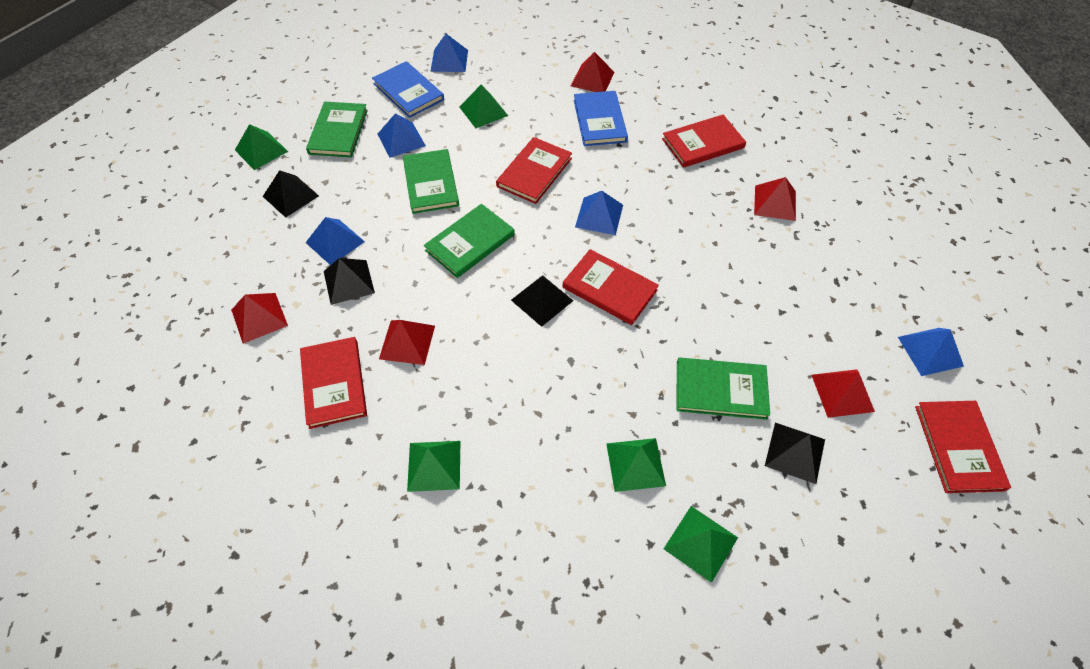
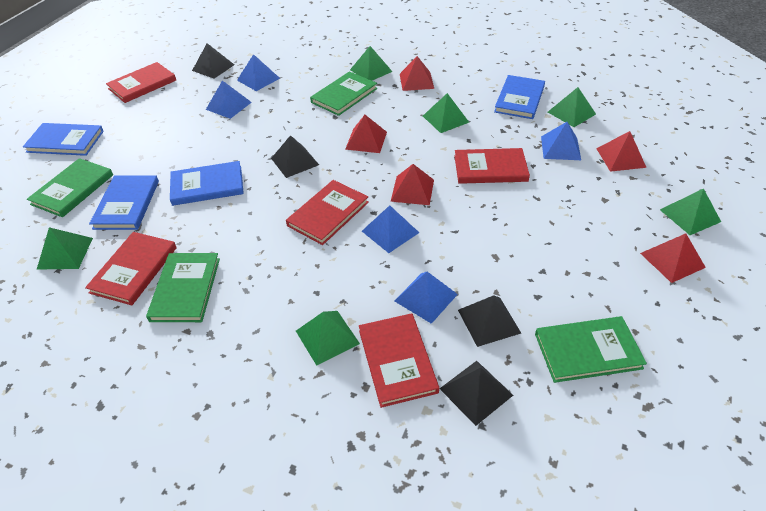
blue book: [372,61,444,118] [574,91,628,146] = 2 -> [23,123,104,156] [89,175,159,230] [170,161,244,206] [494,75,545,119] = 4
green pyramid: [235,124,288,170] [407,441,460,492] [459,85,508,128] [606,438,666,492] [664,506,738,583] = 5 -> [37,227,93,270] [296,311,360,366] [350,46,393,81] [423,93,469,133] [548,87,596,127] [660,188,721,235] = 6

